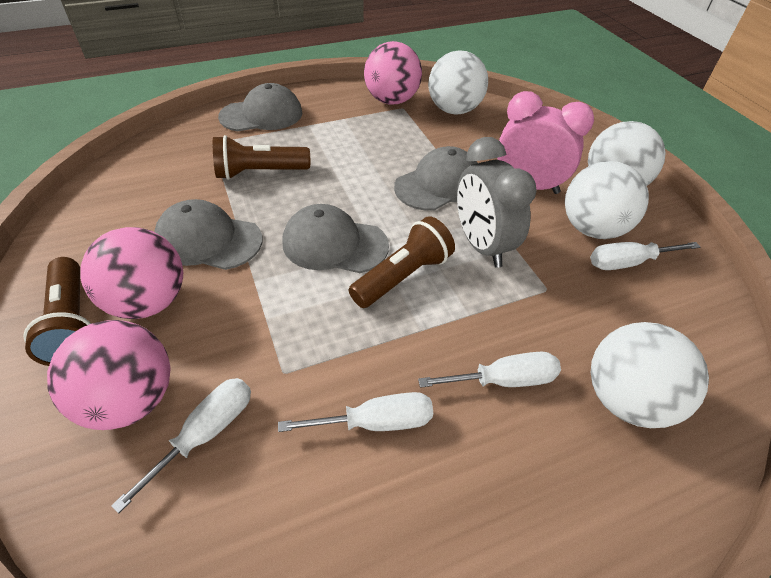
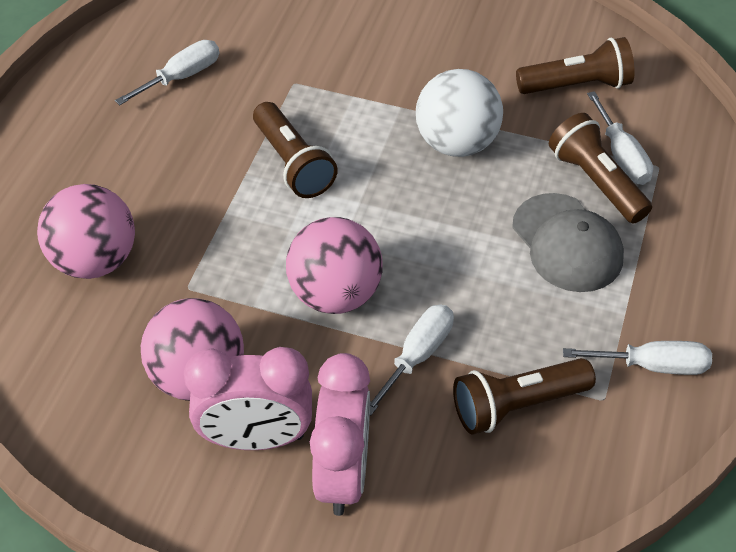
brown flashlight: [23,257,91,366] [213,135,310,180] [349,216,455,308] = 3 -> [253,102,338,198] [453,358,596,434] [516,37,635,94] [549,113,652,223] = 4
grey cap: [155,199,263,270] [218,83,302,131] [283,204,389,273] [394,146,477,211] = 4 -> [512,193,624,292] = 1
grey clock: [457,137,537,268] = 1 -> none = 0
pink clock: [497,91,594,194] = 1 -> [184,347,312,450] [310,353,370,516] = 2
white ball: [428,51,488,115] [565,161,649,239] [588,121,666,186] [591,322,709,428] = 4 -> [416,69,503,157] = 1

